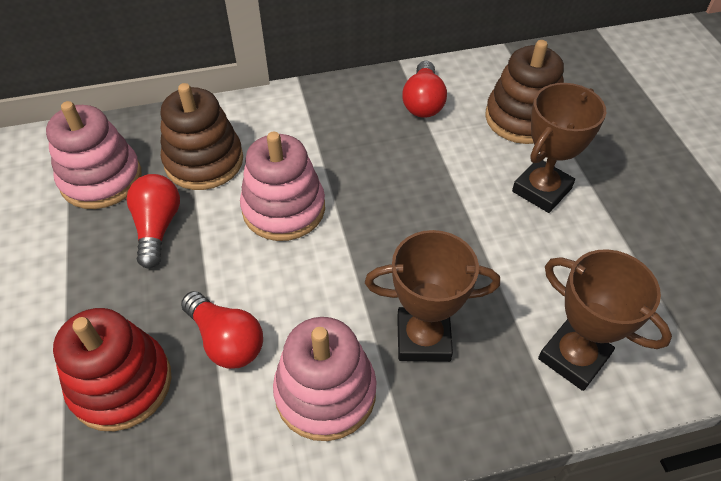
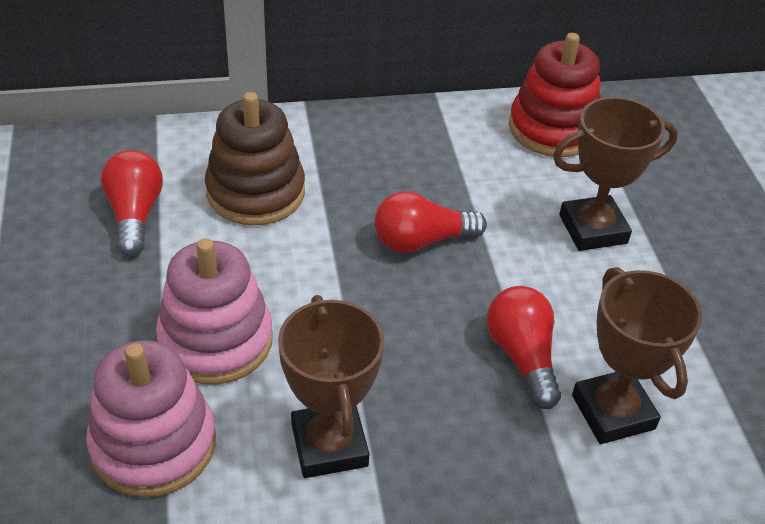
brown stacking toy: [161,83,243,190] [485,40,564,144] = 2 -> [205,92,305,226] = 1
pink stacking toy: [46,101,142,209] [240,132,325,241] [273,317,377,441] = 3 -> [86,340,216,497] [156,238,273,385] = 2

